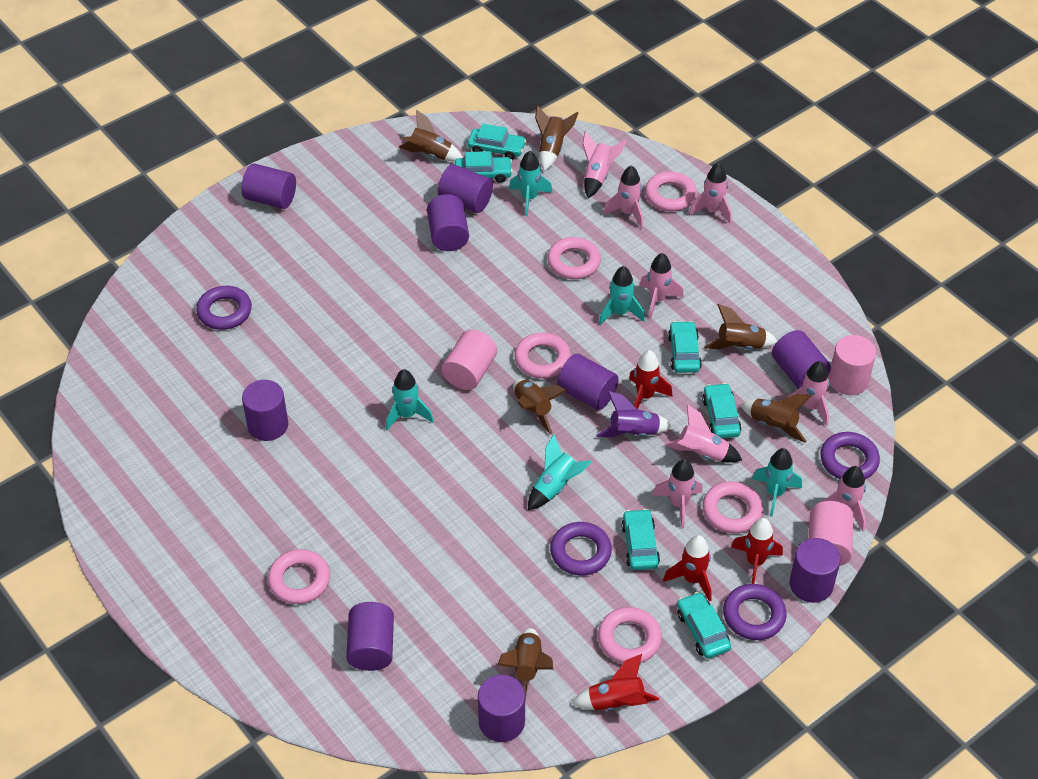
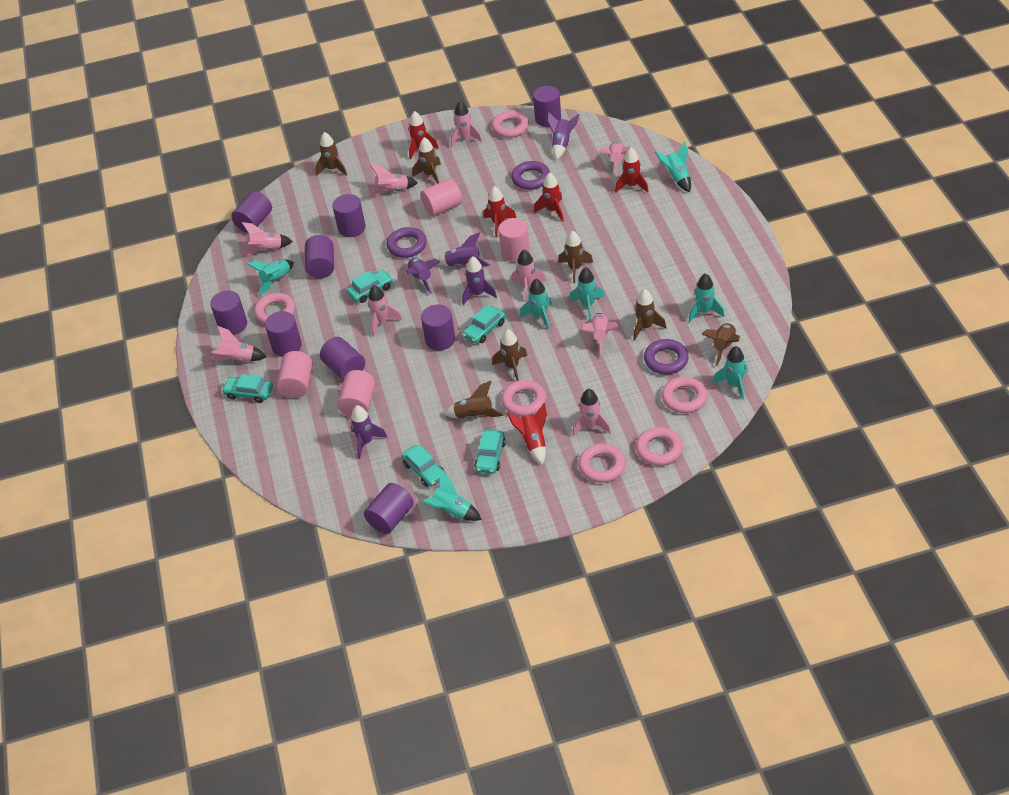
brown rocket: [399,110,463,161] [498,628,553,702] [513,379,566,434] [535,105,578,171] [704,304,777,349] [741,393,811,443] = 6 -> [315,132,347,176] [412,137,441,184] [444,381,504,419] [492,329,528,381] [558,230,593,283] [633,289,666,340] [702,322,740,366] = 7
pink cylinder: [442,330,497,390] [808,501,854,566] [829,335,876,395] = 3 -> [277,351,313,398] [337,370,375,417] [421,178,462,216] [499,218,530,262] = 4
pink rocket: [582,131,626,198] [603,165,644,228] [640,253,684,319] [652,459,702,528] [664,404,742,463] [689,163,732,224] [788,361,829,426] [821,466,866,531] = 8 -> [211,326,267,362] [241,222,293,256] [368,164,418,197] [368,285,402,337] [451,101,482,147] [511,250,546,302] [572,389,611,437] [581,313,619,357] [599,141,631,177] = 9
purple ring: [196,286,252,330] [550,522,612,576] [723,584,787,640] [820,432,880,479] = 4 -> [387,227,427,258] [511,161,550,190] [644,339,689,374] = 3
purple rocket: [596,391,673,437] = 1 -> [351,405,387,459] [406,258,440,294] [438,232,490,266] [462,256,497,305] [547,112,580,160] = 5
red rocket: [572,654,659,710] [629,350,673,409] [663,535,712,602] [731,518,783,584] = 4 -> [409,111,439,159] [483,186,516,237] [507,403,547,465] [534,172,564,222] [615,148,649,193] = 5
turquoise car: [455,151,513,183] [468,124,526,160] [621,509,660,570] [668,321,702,373] [677,592,731,659] [702,383,741,438] = 6 -> [222,374,273,403] [346,269,393,303] [401,445,446,487] [463,305,506,344] [474,430,506,473] = 5
turquoise rocket: [386,369,434,430] [509,151,553,216] [528,434,592,510] [599,266,645,325] [752,448,802,517] = 5 -> [247,259,293,296] [422,471,482,521] [520,279,552,330] [569,267,605,320] [655,141,691,192] [689,273,725,322] [713,346,748,400] = 7

